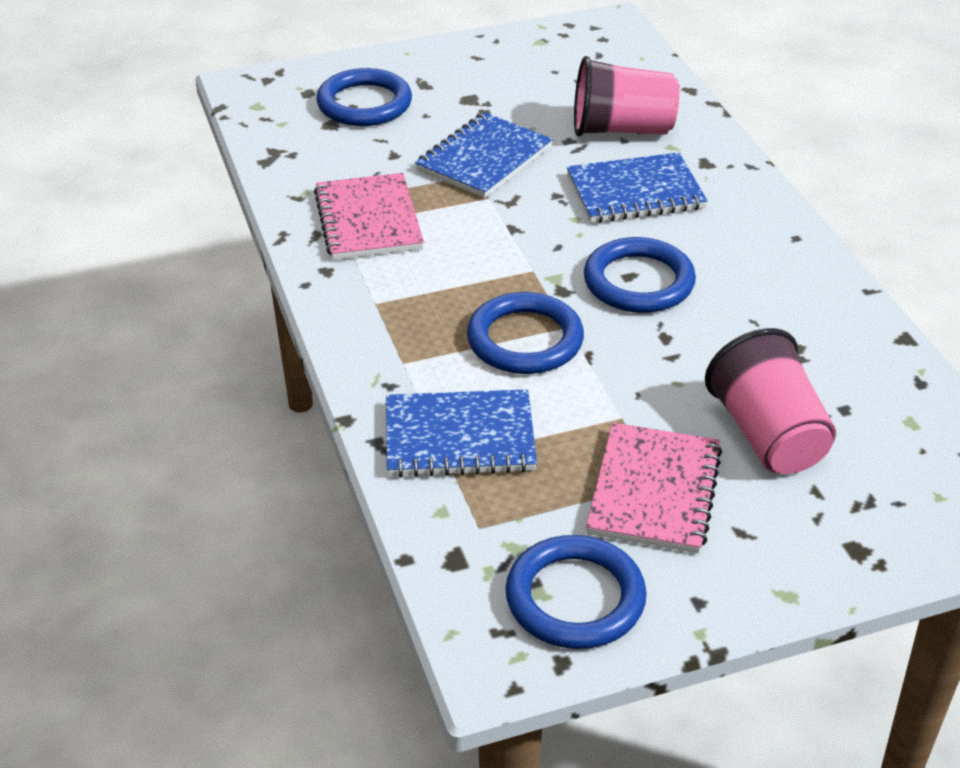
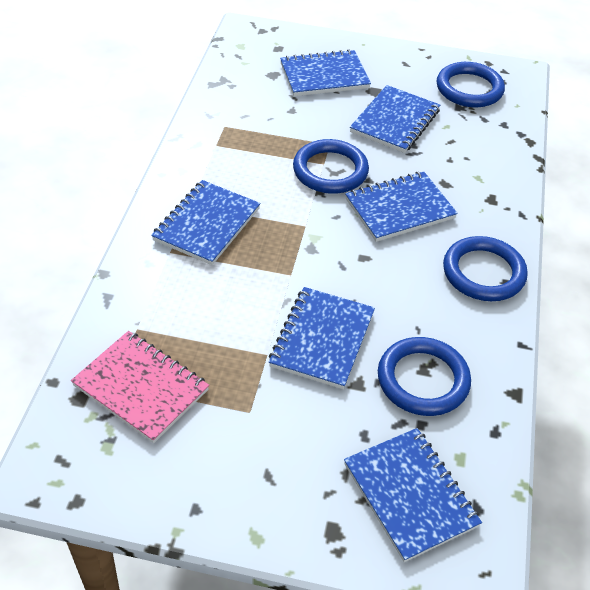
blue notebook: [386,389,537,477] [415,112,553,198] [567,152,708,223] = 3 -> [151,180,260,265] [269,287,375,389] [280,49,371,96] [344,428,482,562] [345,172,458,242] [350,85,440,153] = 6
pink cup: [574,56,679,137] [705,328,836,474] = 2 -> none = 0
pink notebook: [314,173,424,260] [586,423,722,553] = 2 -> [71,331,209,443] = 1

